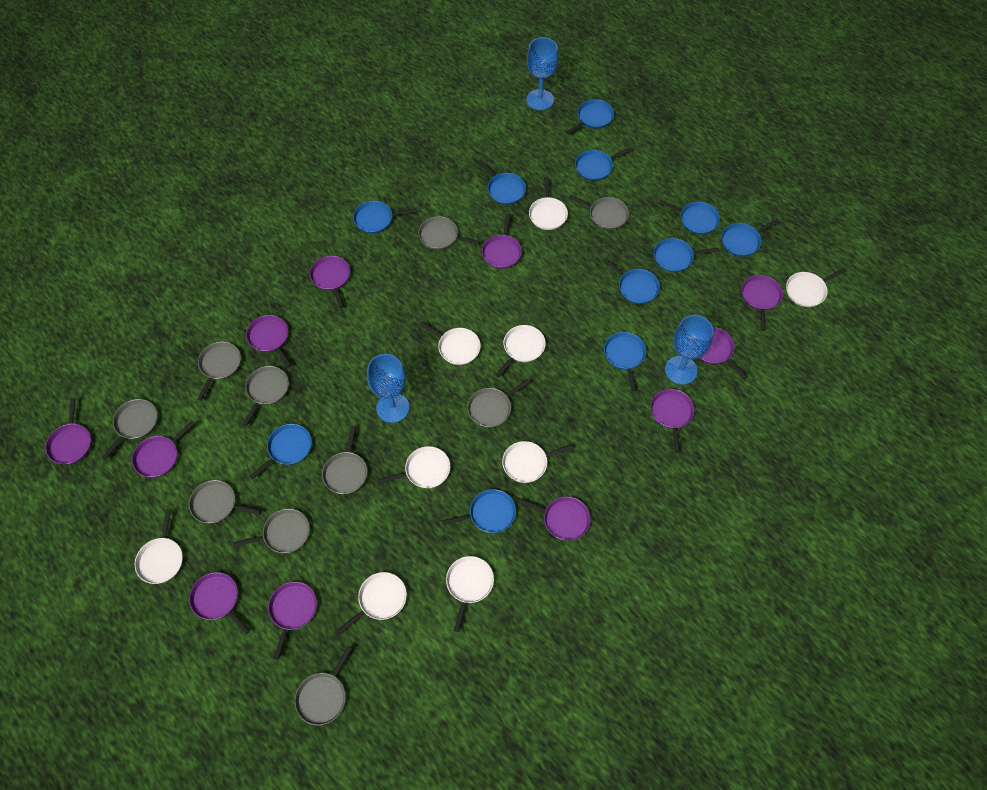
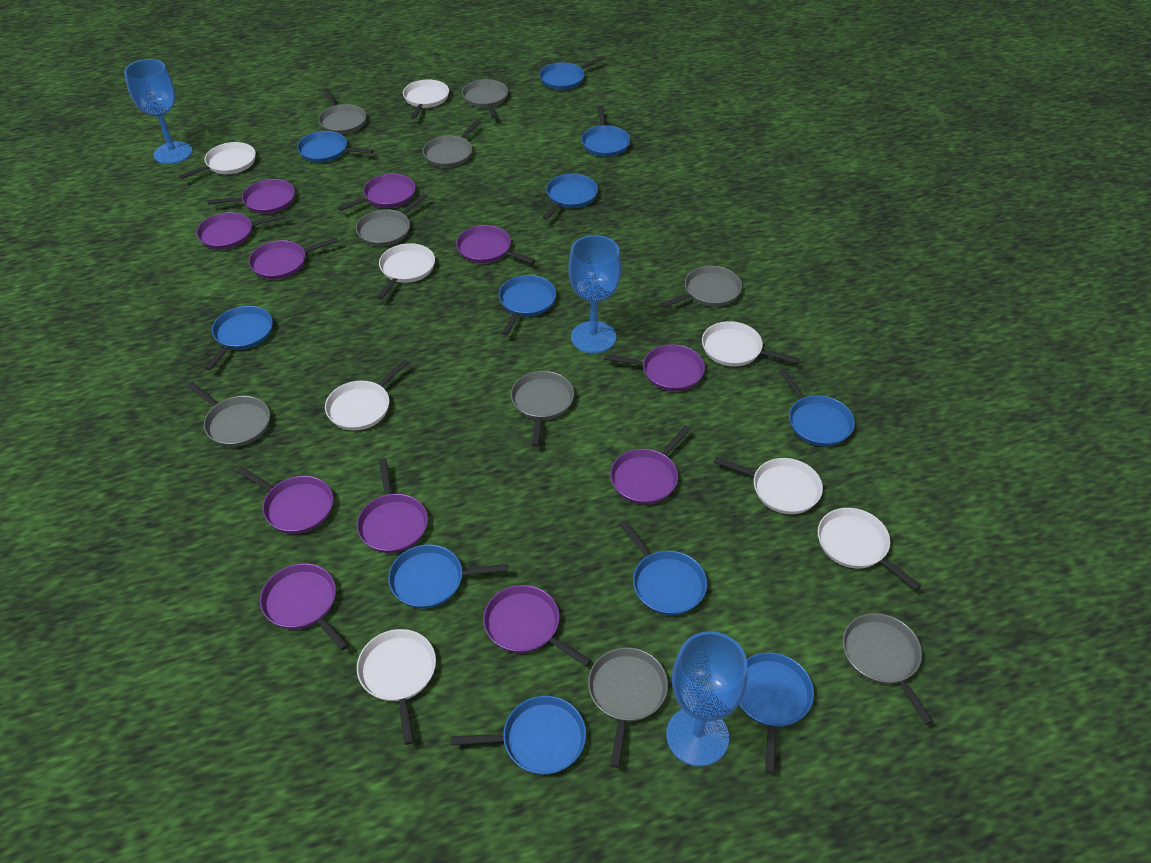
grey pan: [102,399,157,459] [189,480,261,523] [197,342,241,401] [233,509,310,553] [243,366,289,426] [295,646,352,725] [322,426,368,494] [418,216,480,250] [467,379,530,428] [569,195,629,230] = 10 -> [187,382,270,447] [318,88,367,134] [356,194,428,246] [423,119,481,167] [462,79,508,118] [511,371,574,446] [588,647,668,768] [660,266,742,308] [843,613,933,725] = 9
white pan: [135,509,183,584] [338,572,407,633] [378,446,450,488] [419,321,481,365] [446,556,494,632] [496,325,546,377] [502,441,573,483] [529,177,568,230] [786,268,846,307] = 9 -> [179,142,256,179] [325,359,409,431] [357,629,436,745] [377,243,435,300] [403,79,449,119] [702,321,799,367] [714,457,823,514] [818,508,921,590] = 8

